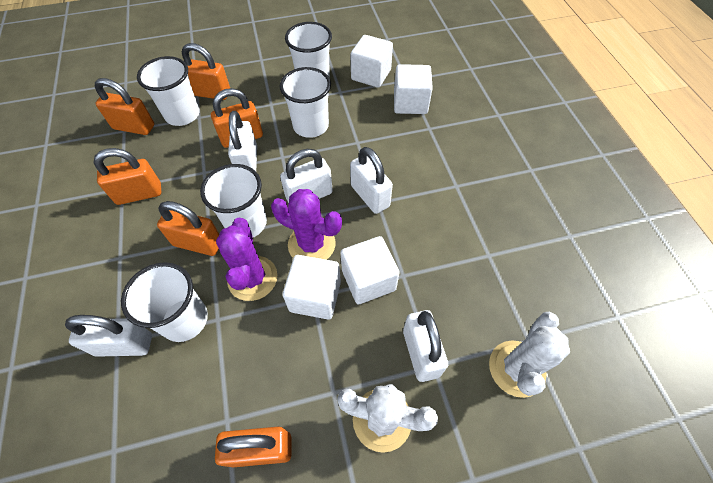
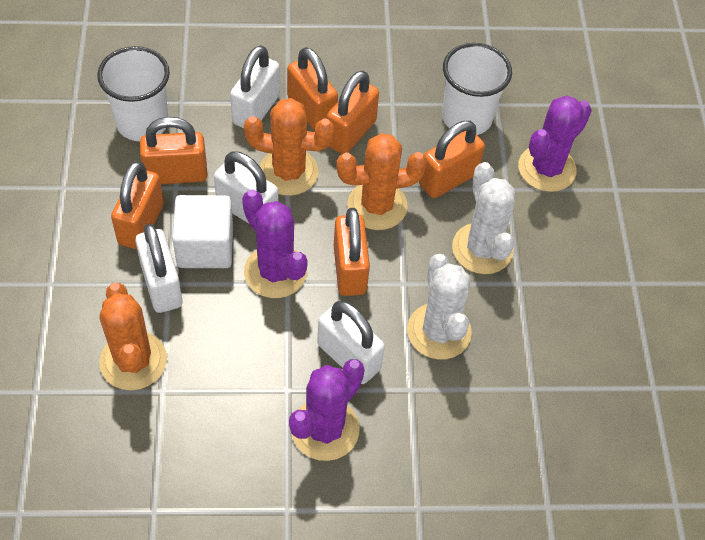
orange cactus: none = 0 -> [99,283,167,390] [244,98,334,196] [337,133,427,230] = 3
purple cactus: [216,218,277,301] [271,189,342,260] = 2 -> [242,189,308,298] [289,359,365,461] [518,95,592,192] = 3
white cube: [283,255,341,320] [340,236,400,304] [351,35,393,88] [394,64,433,114] = 4 -> [172,195,233,268] = 1
white cup: [121,262,208,342] [137,56,200,126] [200,164,267,237] [280,67,331,138] [285,22,332,78] = 5 -> [97,46,170,141] [442,43,512,135] = 2
white padlock: [65,315,152,357] [228,111,257,171] [280,149,333,203] [350,147,393,214] [403,310,448,382] = 5 -> [135,223,183,313] [214,151,278,224] [230,45,280,128] [317,301,385,384] = 4

